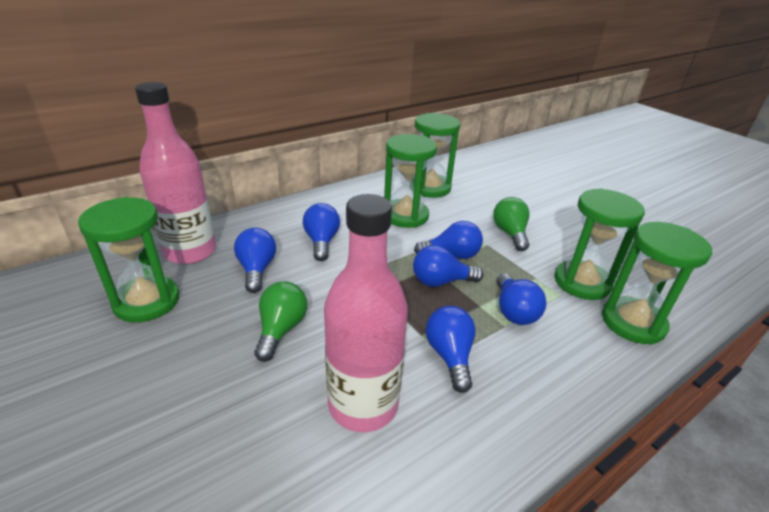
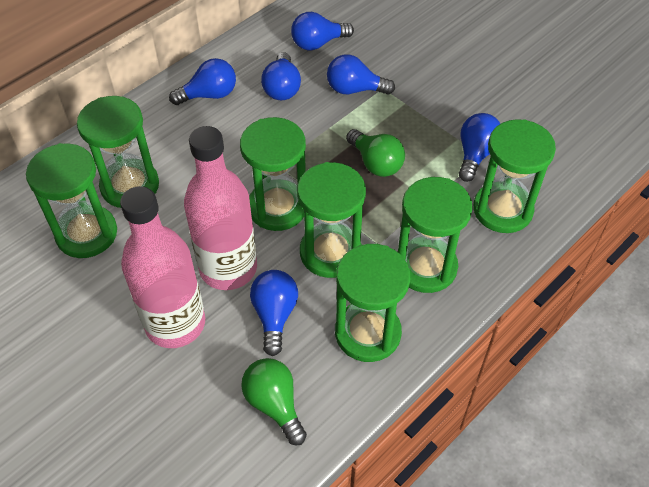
green hourglass: [78,197,179,322] [384,134,437,228] [412,113,460,198] [554,188,645,300] [602,222,712,345] = 5 -> [26,143,117,258] [77,96,159,208] [240,117,306,231] [297,162,366,278] [335,244,410,362] [397,177,473,293] [473,119,556,233] = 7

